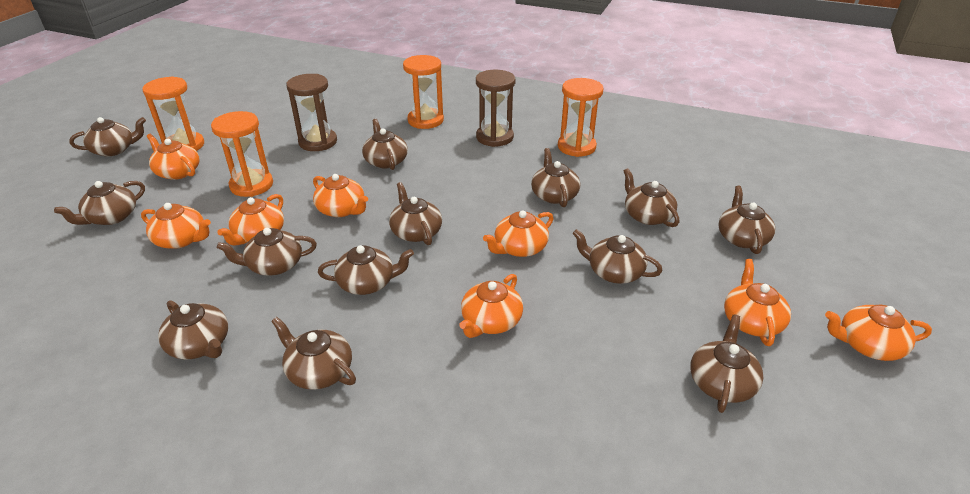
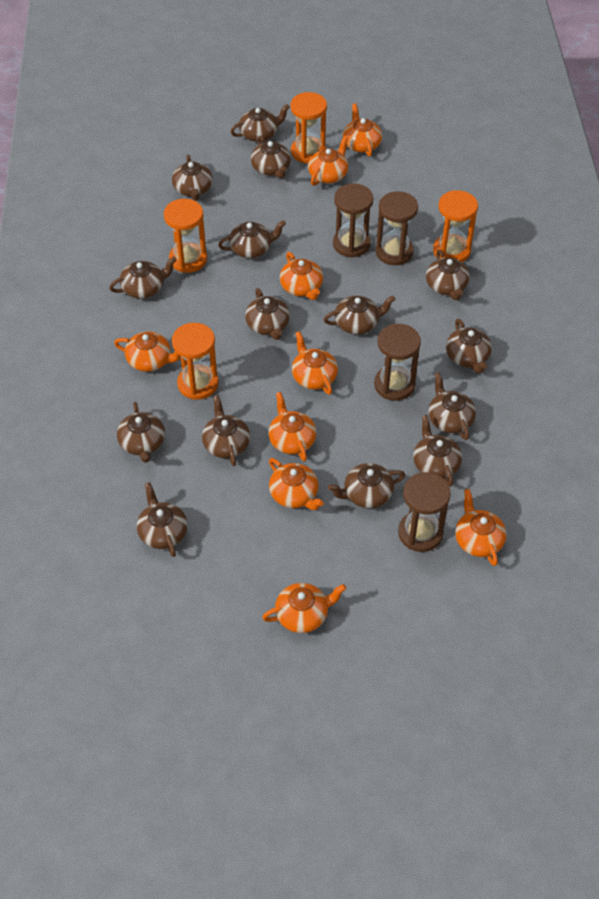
brown hourglass: [286,74,337,151] [476,70,515,147] = 2 -> [333,184,373,258] [374,324,421,401] [376,191,418,265] [398,472,451,552] = 4
brown teapot: [54,181,145,225] [69,117,146,156] [158,300,228,359] [217,228,317,276] [271,317,356,390] [318,245,414,295] [362,119,408,170] [389,182,442,245] [531,148,580,207] [572,229,662,284] [624,168,679,227] [690,315,764,413] [718,186,775,254] = 13 -> [109,256,177,299] [117,402,165,463] [137,482,188,557] [172,155,213,201] [202,395,250,466] [218,220,286,258] [231,104,290,142] [245,288,290,340] [251,136,291,178] [324,296,395,334] [328,463,405,508] [413,415,462,487] [426,249,470,300] [428,372,476,440] [446,319,492,373] = 15
orange teapot: [141,203,211,249] [147,134,199,180] [217,194,284,246] [313,174,368,217] [460,274,523,338] [483,210,554,257] [724,259,791,346] [825,304,932,361] = 8 -> [114,331,181,372] [262,583,346,633] [268,392,317,461] [269,458,324,510] [280,252,323,300] [292,331,338,395] [308,136,348,185] [343,103,382,157] [455,489,507,566] = 9

